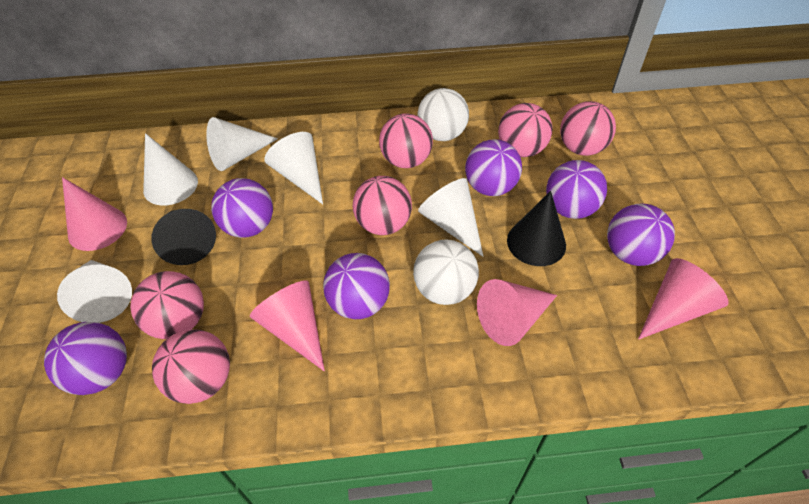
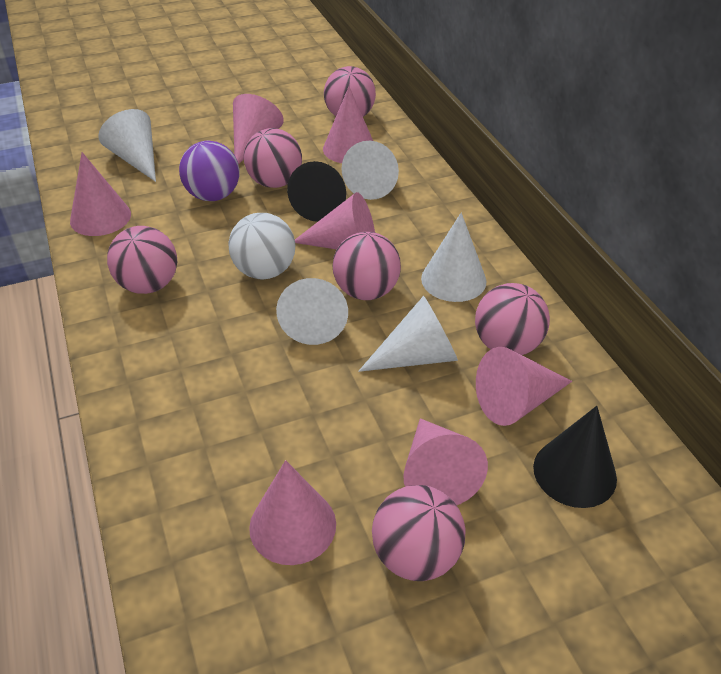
pink cone: [62,177,127,251] [250,280,325,371] [477,279,557,346] [638,258,728,340] = 4 -> [70,152,131,236] [233,94,284,164] [249,460,336,565] [295,192,375,250] [323,87,373,163] [403,418,488,505] [476,347,572,426] = 7
purple ball: [44,322,127,395] [211,178,273,238] [323,253,390,319] [465,139,522,196] [546,160,607,219] [607,204,675,266] = 6 -> [179,141,240,201] = 1
white ball: [413,240,479,305] [417,88,469,141] = 2 -> [228,213,295,279] = 1

